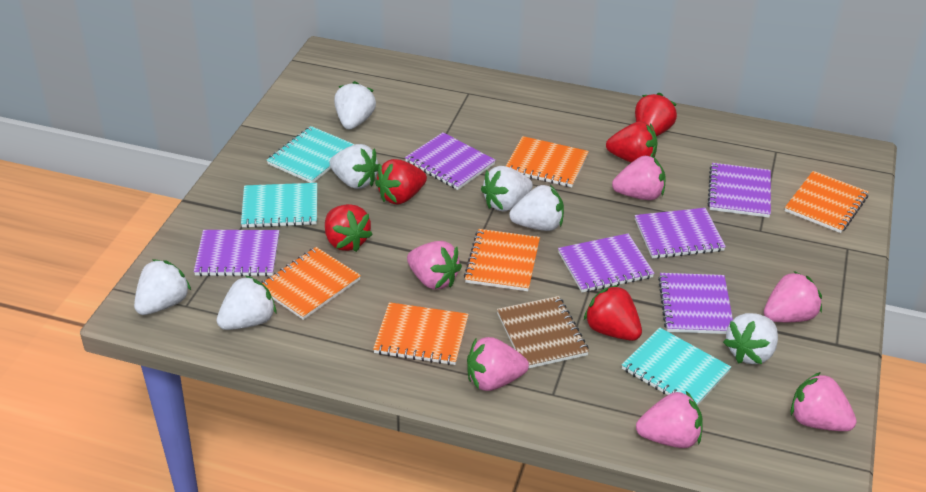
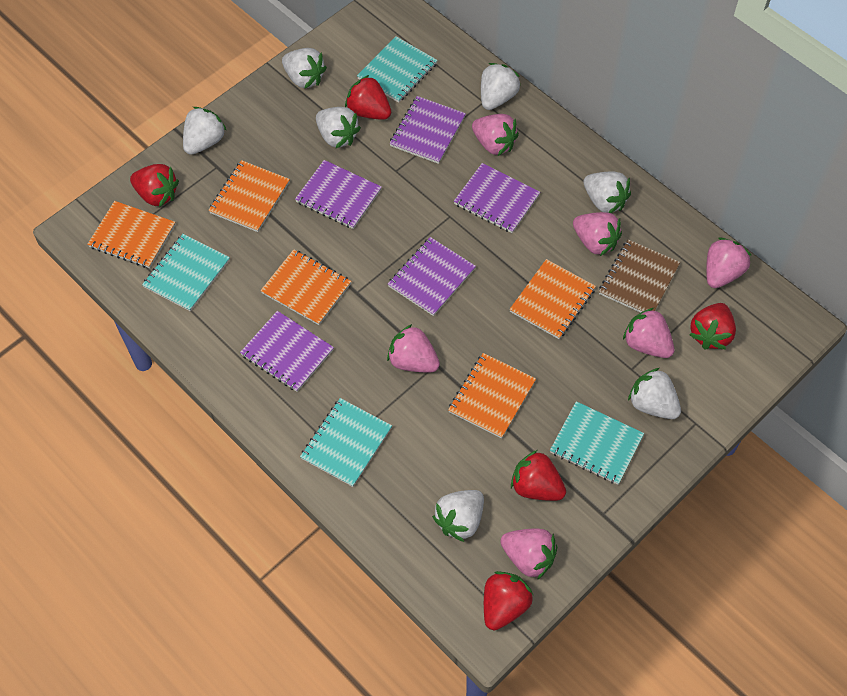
purple notebook: [194,230,279,276] [405,132,496,190] [558,234,654,292] [635,208,726,259] [658,273,733,334] [707,163,771,218] = 6 -> [240,311,334,392] [295,160,382,229] [388,237,476,316] [389,96,466,164] [454,163,540,233] = 5
turquoise notebook: [241,183,317,228] [267,126,355,183] [622,328,731,406] = 3 -> [142,234,230,311] [300,398,392,487] [357,36,437,103] [550,401,644,485] = 4

